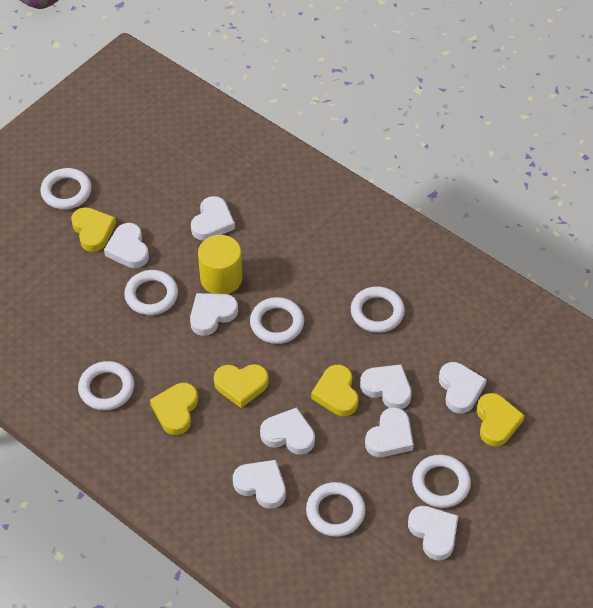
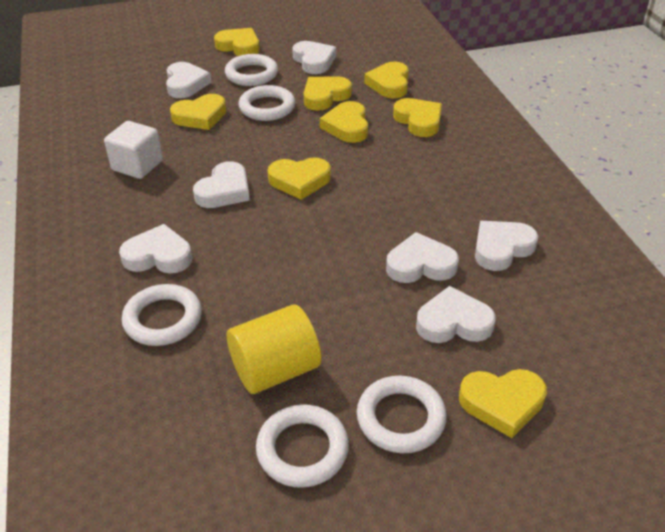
white cube: none = 0 -> [104,121,163,179] = 1
white heart: [104,223,149,268] [190,293,238,336] [191,196,235,241] [233,460,286,509] [260,407,315,455] [360,364,412,409] [365,407,414,457] [408,506,458,560] [439,362,487,414] = 9 -> [119,224,192,273] [166,62,211,98] [193,161,250,208] [292,41,336,74] [386,232,459,283] [416,286,496,343] [475,221,538,271] = 7
white ring: [40,168,92,209] [78,361,134,410] [124,270,178,315] [250,297,304,344] [306,482,365,537] [351,286,405,333] [412,455,471,508] = 7 -> [122,284,202,346] [225,54,278,86] [239,85,295,121] [256,404,349,488] [357,376,447,453] = 5
yellow heart: [71,207,116,252] [150,383,198,435] [214,364,269,408] [311,365,358,416] [477,393,525,447] = 5 -> [170,94,226,130] [214,28,260,56] [267,157,331,200] [304,76,352,111] [320,101,368,143] [364,62,409,99] [393,98,442,137] [459,369,547,438] = 8

